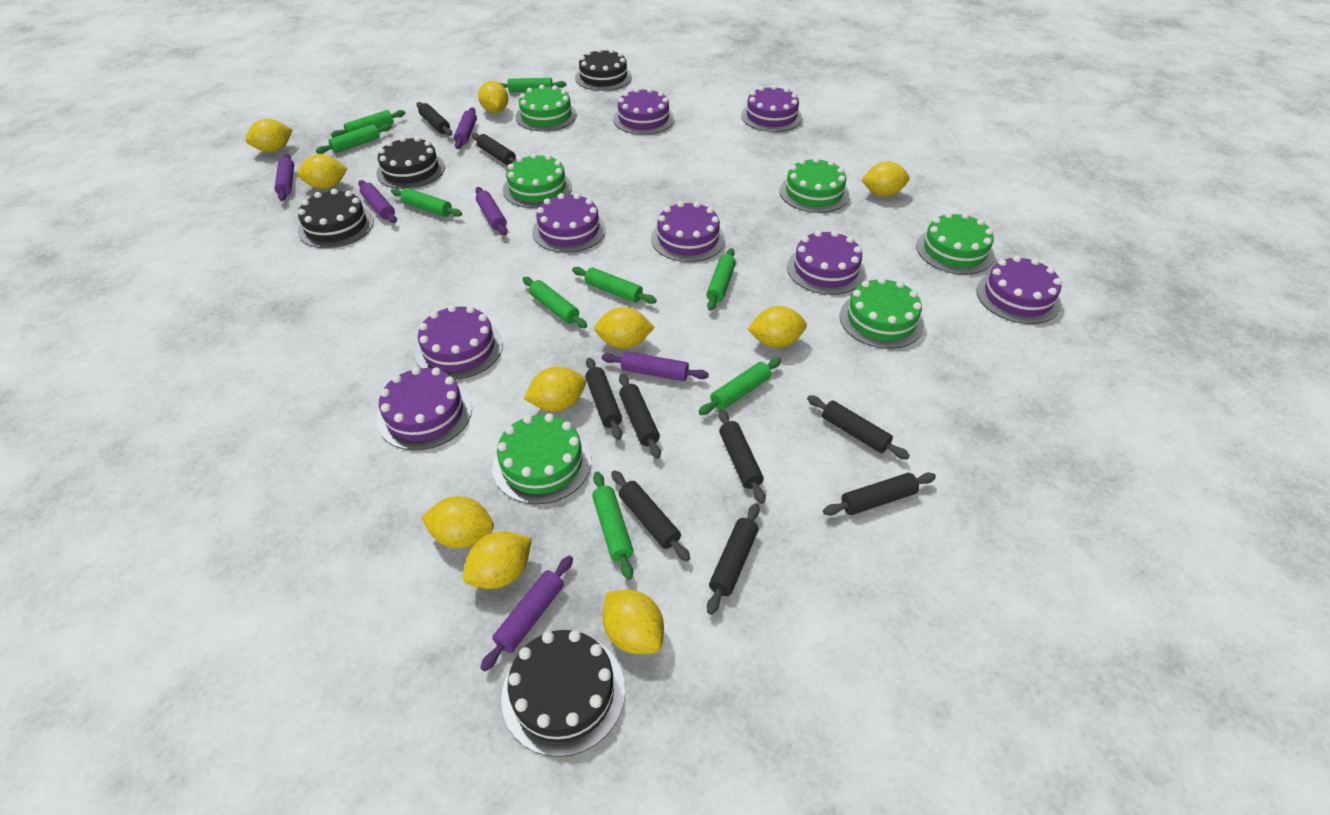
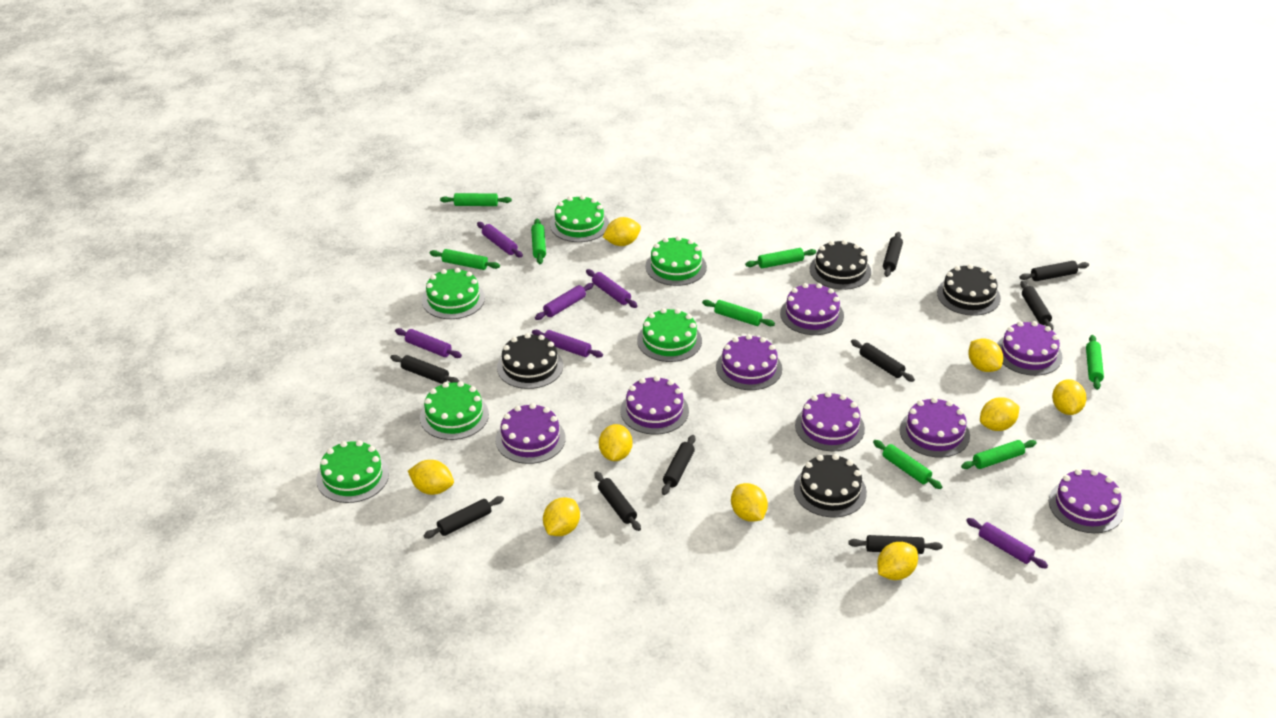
green rolling pin: [316,124,392,154] [331,110,405,137] [391,188,462,217] [498,78,566,92] [523,277,587,328] [572,267,657,304] [592,471,634,580] [699,358,781,415] [706,248,736,311] = 9 -> [430,249,500,270] [440,193,512,206] [531,219,546,264] [702,300,775,326] [745,248,816,268] [873,440,942,489] [961,440,1037,469] [1086,335,1104,390] = 8
yellow lemon: [245,119,293,152] [297,154,348,189] [421,496,494,549] [463,531,532,589] [478,81,508,113] [524,367,586,412] [594,307,655,349] [602,590,664,654] [748,306,807,348] [861,161,910,197] = 10 -> [408,460,454,495] [543,498,580,536] [599,424,633,461] [603,217,641,246] [731,483,768,522] [877,542,918,580] [968,338,1003,372] [980,397,1019,431] [1052,379,1087,415] = 9

